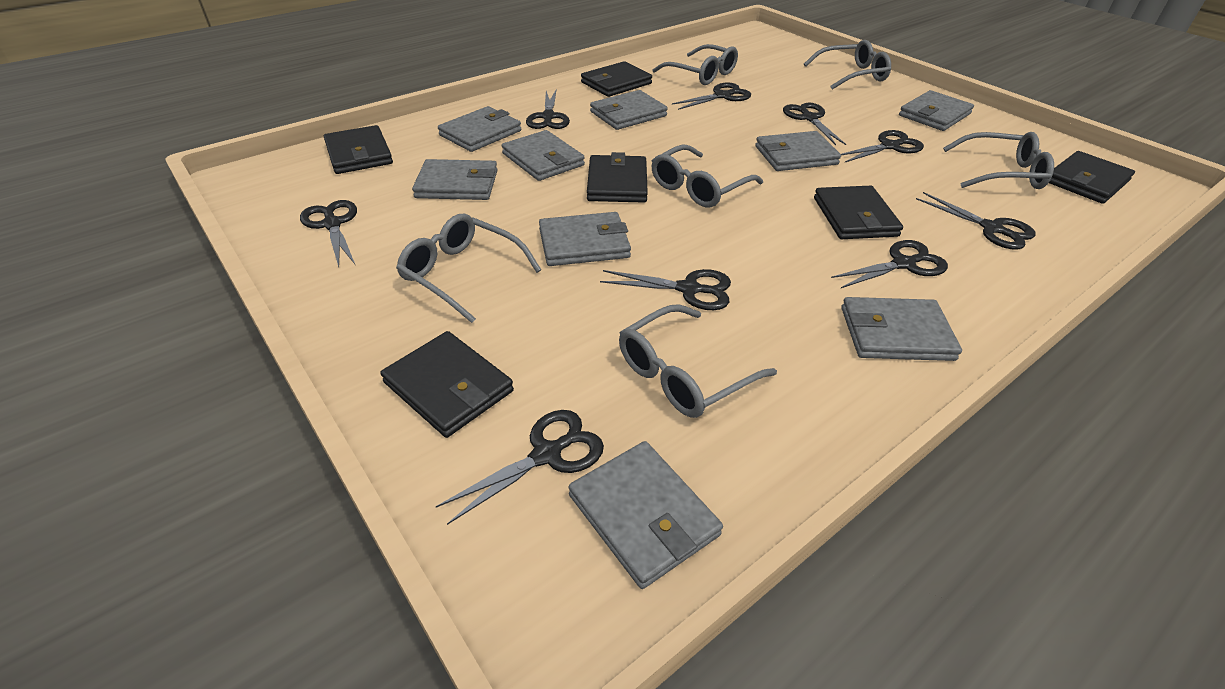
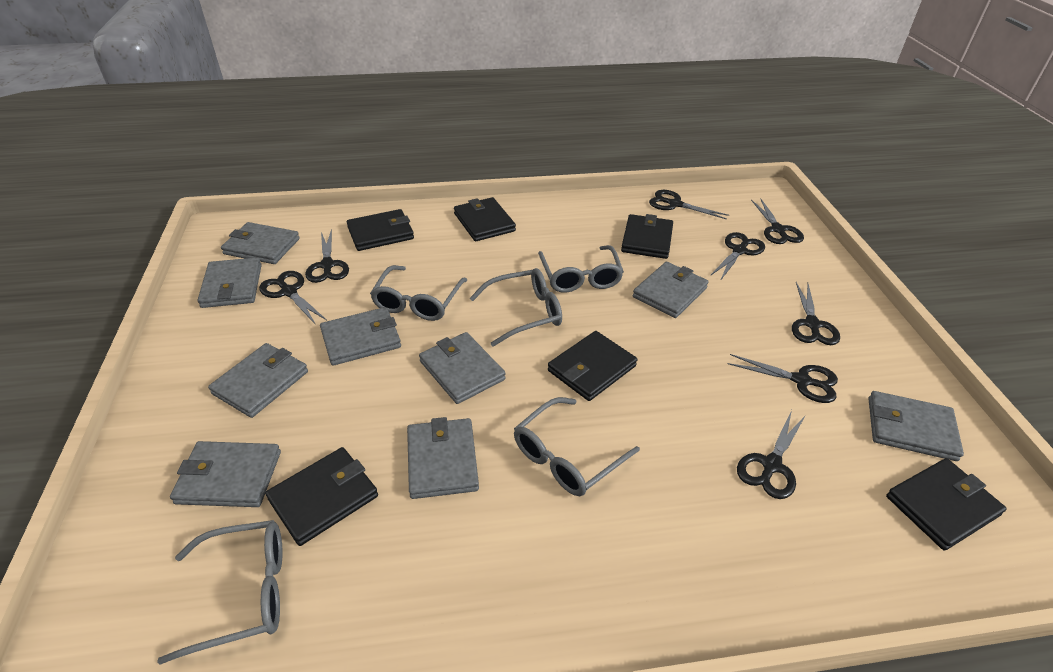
black scissors: [300,200,357,267] [436,410,604,525] [526,89,570,129] [600,269,731,310] [672,82,751,110] [783,103,846,145] [831,240,948,288] [841,130,924,162] [916,192,1035,250] = 9 -> [259,271,327,325] [305,229,349,283] [649,190,729,220] [710,232,765,281] [728,354,838,403] [737,410,806,499] [751,198,804,244] [792,282,840,345] = 8
grey glasses: [396,214,541,323] [619,304,777,418] [652,44,738,85] [652,144,763,207] [804,40,891,90] [943,132,1054,189] = 6 -> [157,520,283,665] [370,265,467,321] [470,268,562,347] [514,397,640,496] [538,245,624,293] = 5

